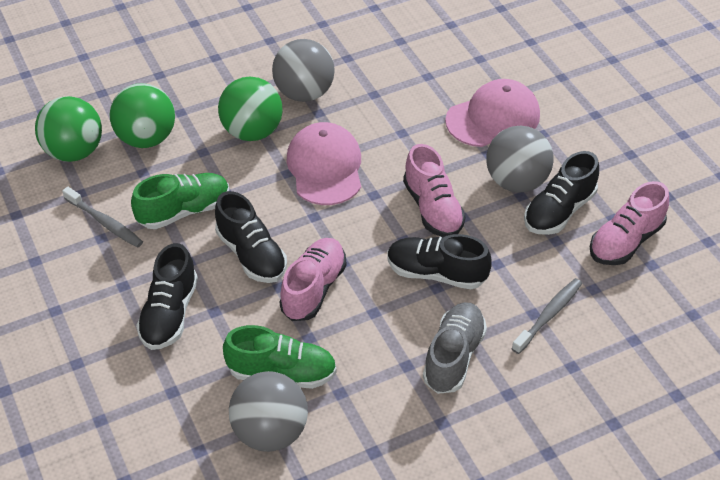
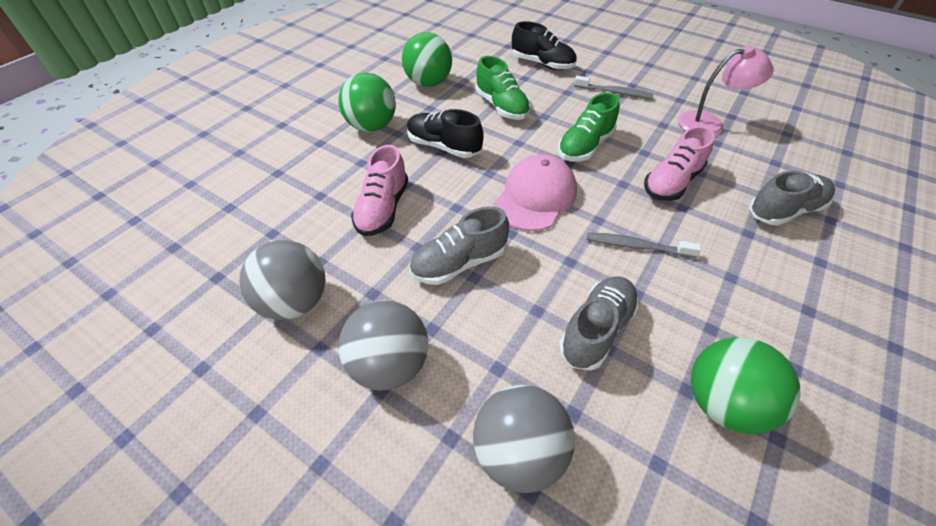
black shoe: [136,243,198,350] [215,191,287,283] [387,234,492,289] [524,151,599,235] = 4 -> [407,109,484,158] [512,21,577,70] = 2
grey shoe: [423,302,487,394] = 1 -> [409,206,509,285] [559,276,639,371] [749,171,835,226] = 3
pink cap: [286,122,361,205] [445,79,540,147] = 2 -> [494,154,577,231] = 1
pink lamp: none = 0 -> [678,45,774,136] = 1
pink shoe: [279,238,346,321] [403,144,466,237] [590,181,669,265] = 3 -> [351,145,408,236] [644,126,715,201] = 2

